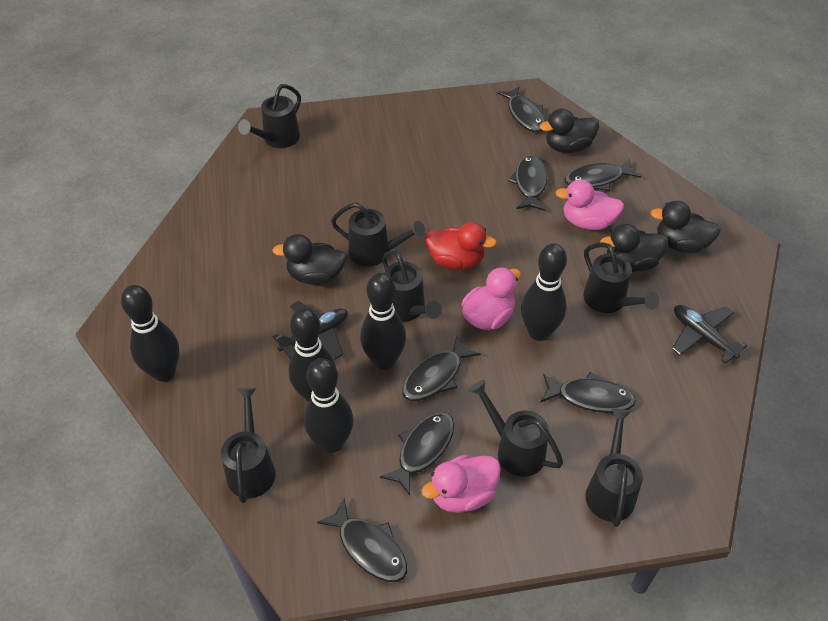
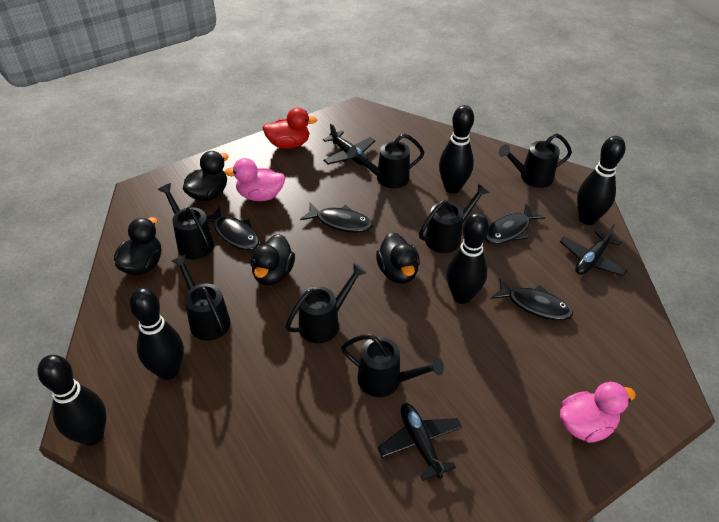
black fish: [317,498,407,582] [380,412,454,496] [402,335,481,401] [497,86,545,132] [508,154,547,211] [540,372,636,413] [564,158,642,191] = 7 -> [206,206,259,250] [300,203,373,233] [485,204,545,244] [491,278,573,320] = 4
black plane: [273,301,348,360] [672,305,747,364] = 2 -> [323,123,376,165] [378,403,462,481] [560,224,628,276] = 3
pink duck: [422,454,501,513] [462,267,521,330] [555,179,624,230] = 3 -> [224,158,285,201] [560,382,636,443] = 2

